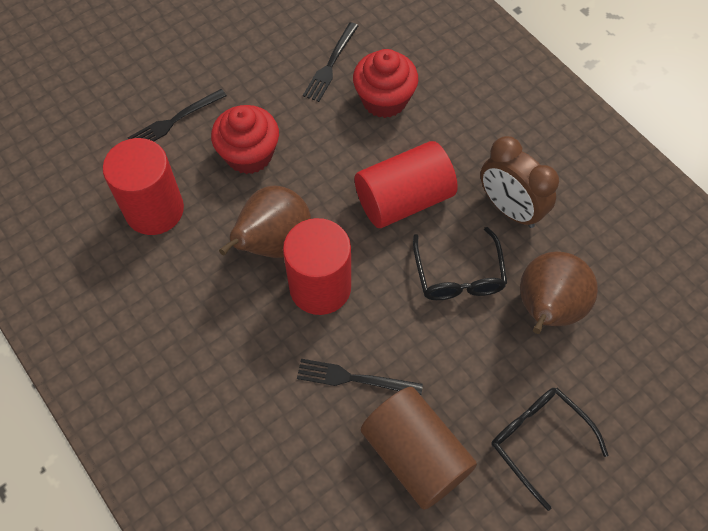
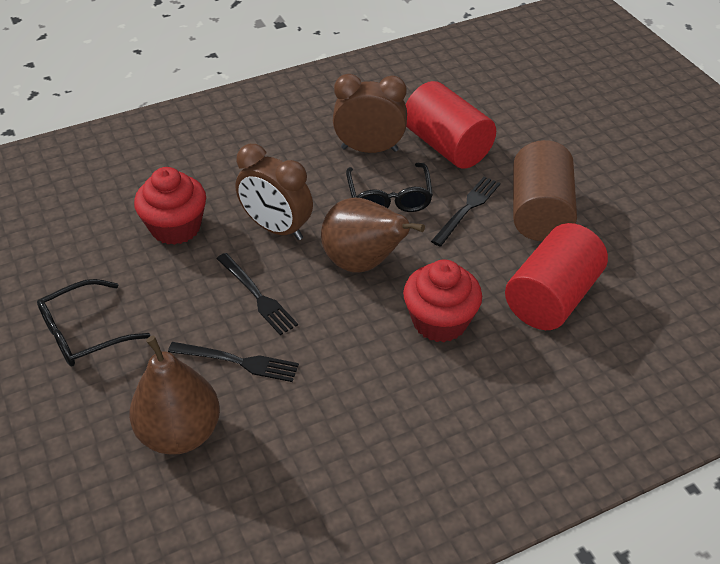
brown clock: [480,136,559,228] = 1 -> [236,144,313,240] [333,74,407,153] = 2
red cylinder: [103,138,184,235] [283,218,351,315] [355,141,458,228] = 3 -> [406,81,496,169] [505,223,608,330] = 2

